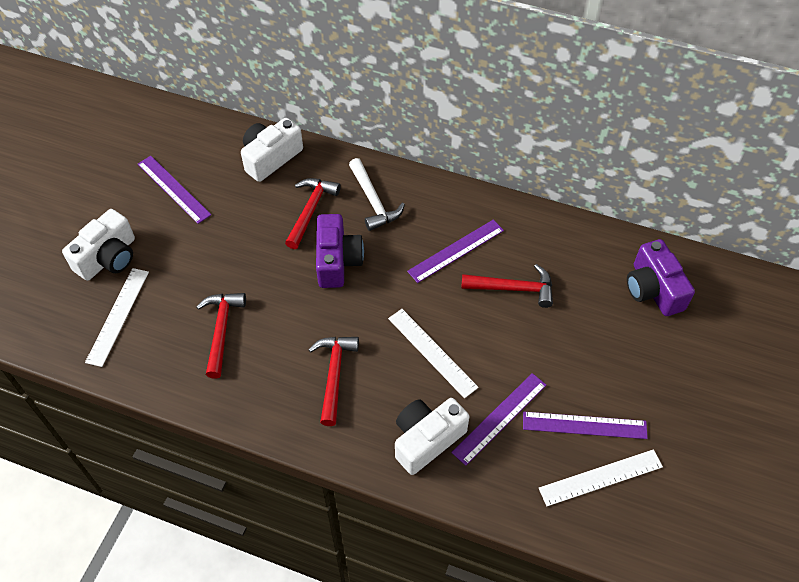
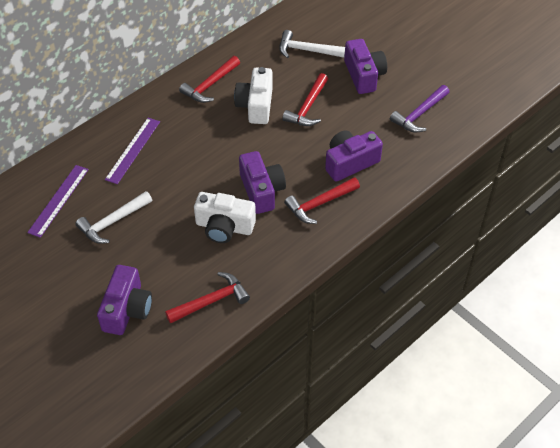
purple camera: [316,214,364,288] [627,239,695,316] = 2 -> [97,265,152,335] [239,151,286,214] [325,130,383,182] [344,39,387,94] = 4
purple hammer: none = 0 -> [390,85,449,132] = 1
purple ruler: [138,156,211,224] [407,220,504,283] [451,373,546,466] [523,412,648,439] = 4 -> [27,165,89,238] [105,118,160,184] = 2
white camera: [62,209,135,281] [241,118,303,182] [395,398,469,475] = 3 -> [194,192,256,243] [234,67,273,124] = 2
white hammer: [349,158,405,231] = 1 -> [75,191,152,244] [279,30,345,58] = 2
white ruler: [85,268,149,367] [388,309,479,399] [539,449,663,506] = 3 -> none = 0

